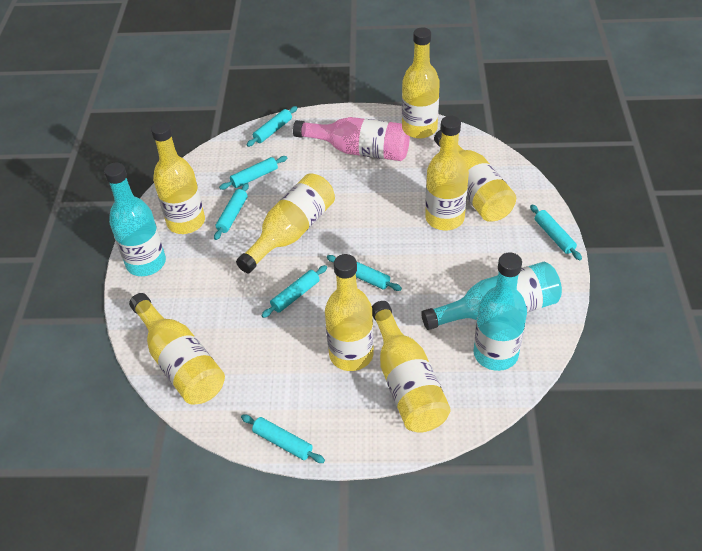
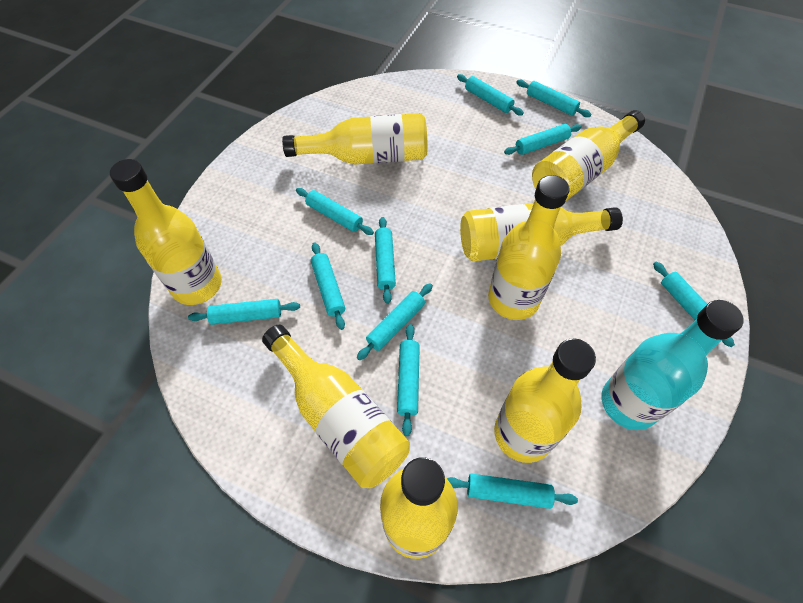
pink bottle: [293,117,410,161] = 1 -> none = 0
turquoise bottle: [104,163,166,276] [421,262,562,330] [474,252,527,371] = 3 -> [601,300,744,430] = 1
turquoise rolling pin: [214,183,249,240] [219,156,287,190] [241,414,325,463] [247,106,297,147] [261,265,327,318] [327,255,402,291] [530,205,582,260] = 7 -> [188,299,300,325] [296,188,374,235] [311,242,345,330] [357,283,433,360] [375,217,396,304] [397,324,420,436] [447,474,578,509] [457,74,524,116] [504,124,582,155] [516,80,592,117] [653,262,735,347] = 11

